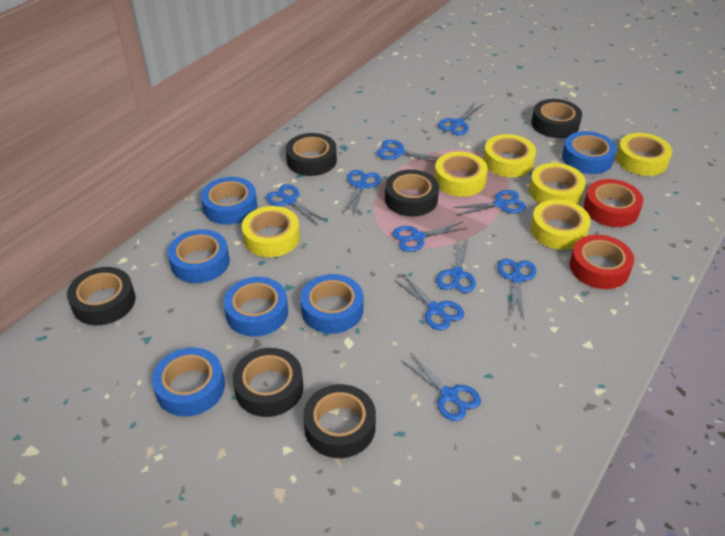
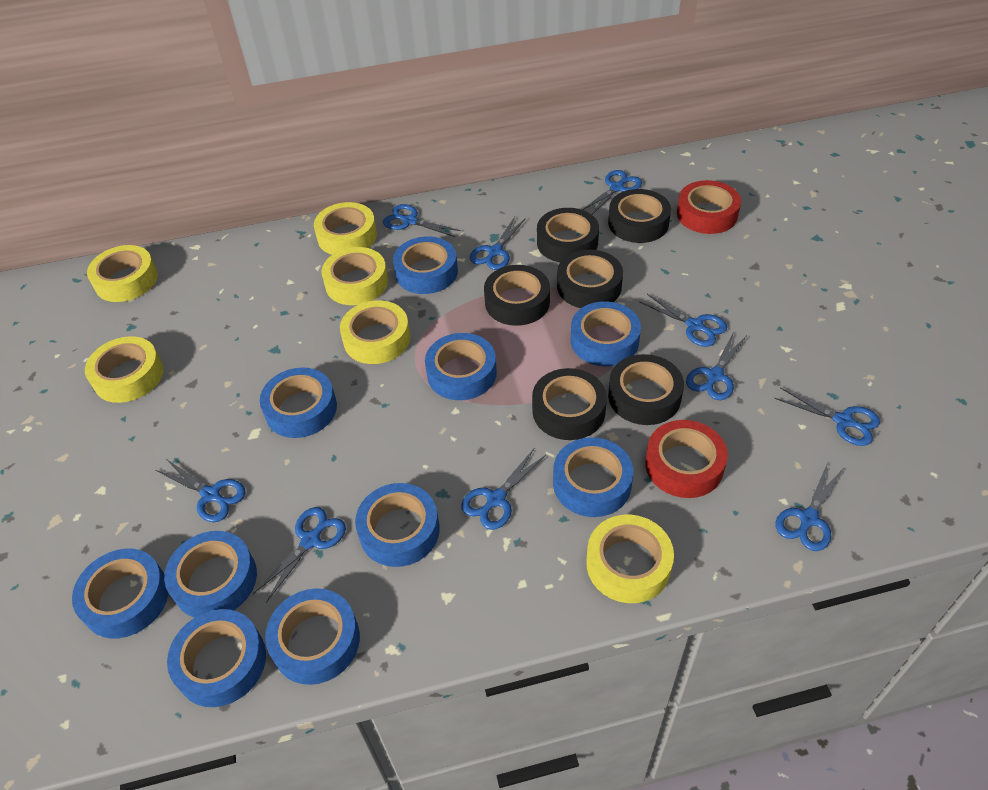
blue tape: [152,347,225,416] [168,229,230,283] [201,177,258,225] [223,277,288,337] [300,274,363,334] [562,131,617,174] = 6 -> [72,549,169,639] [164,531,257,618] [167,609,266,707] [260,368,337,438] [265,588,360,685] [355,483,440,567] [393,237,458,294] [425,333,497,400] [553,437,633,517] [571,301,641,367] = 10

